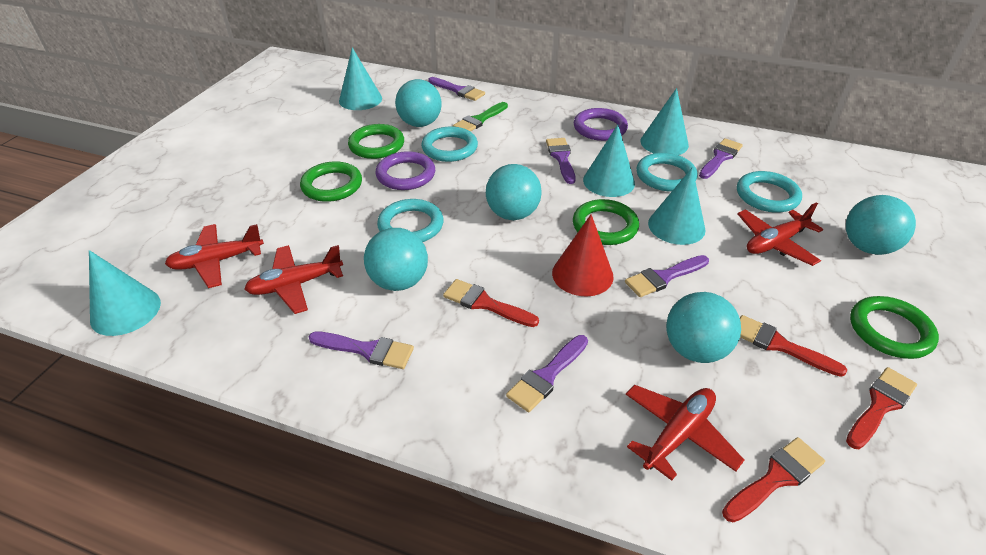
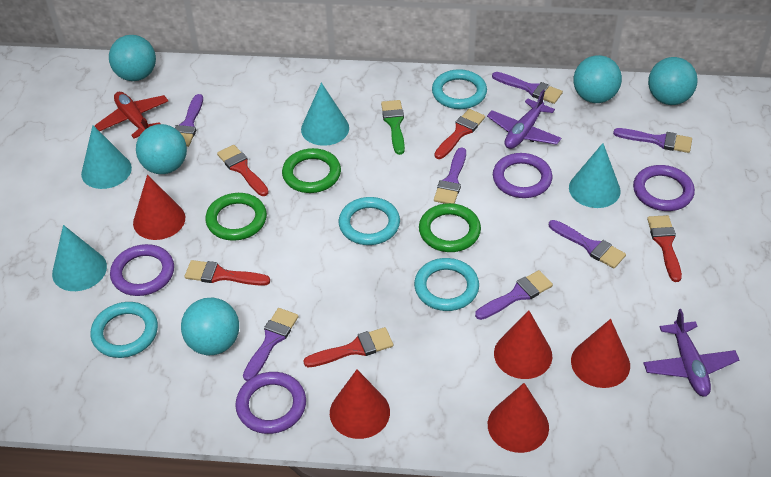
green ring: [300,161,362,202] [348,124,404,159] [573,199,639,245] [850,296,939,359] = 4 -> [205,193,267,241] [282,148,341,193] [419,203,481,252] = 3
purple brush: [309,332,414,369] [428,77,485,101] [506,335,588,412] [546,138,576,184] [625,255,709,297] [699,138,743,179] = 6 -> [175,94,203,147] [243,308,299,381] [434,147,466,204] [475,270,553,320] [492,72,563,104] [549,220,626,269] [613,128,692,153] = 7
purple plane: none = 0 -> [487,90,561,149] [643,309,739,396] = 2
purple ring: [375,151,435,190] [574,108,628,141] = 2 -> [110,244,174,296] [235,372,306,434] [493,153,552,198] [633,165,695,211] = 4
red brush: [443,279,539,327] [722,437,825,523] [740,315,847,377] [846,367,917,449] = 4 -> [185,260,270,286] [217,145,269,196] [304,327,393,367] [434,109,485,159] [647,215,682,282] = 5
red cone: [552,214,614,297] = 1 -> [133,175,185,240] [330,370,390,439] [488,383,549,453] [494,310,552,379] [571,319,630,388] = 5
red plane: [165,224,264,288] [244,245,343,314] [626,385,744,481] [737,202,823,266] = 4 -> [95,92,168,138] = 1
turquoise cone: [89,250,161,336] [339,47,382,110] [583,125,635,197] [640,88,689,155] [648,167,706,245] = 5 -> [52,225,107,291] [81,125,132,189] [301,82,349,146] [569,143,620,208] = 4

